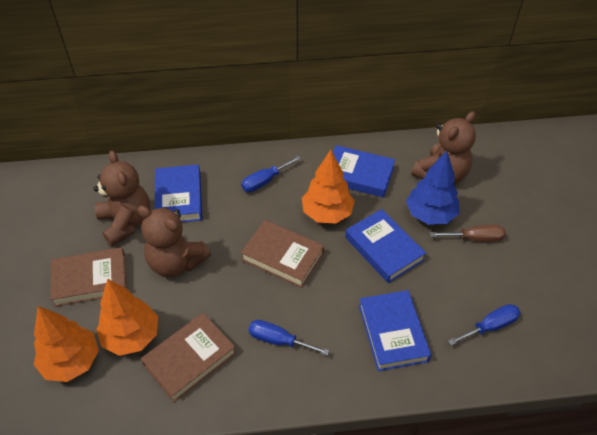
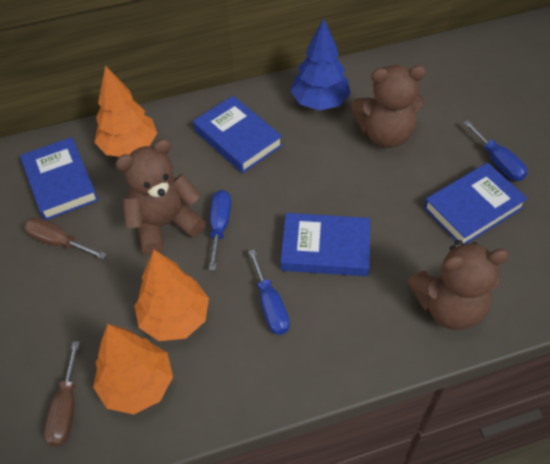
brown book: [50,247,127,307] [141,313,236,402] [241,220,324,288] = 3 -> none = 0
brown screwdriver: [430,225,506,242] = 1 -> [24,217,107,259] [44,341,80,447] = 2

